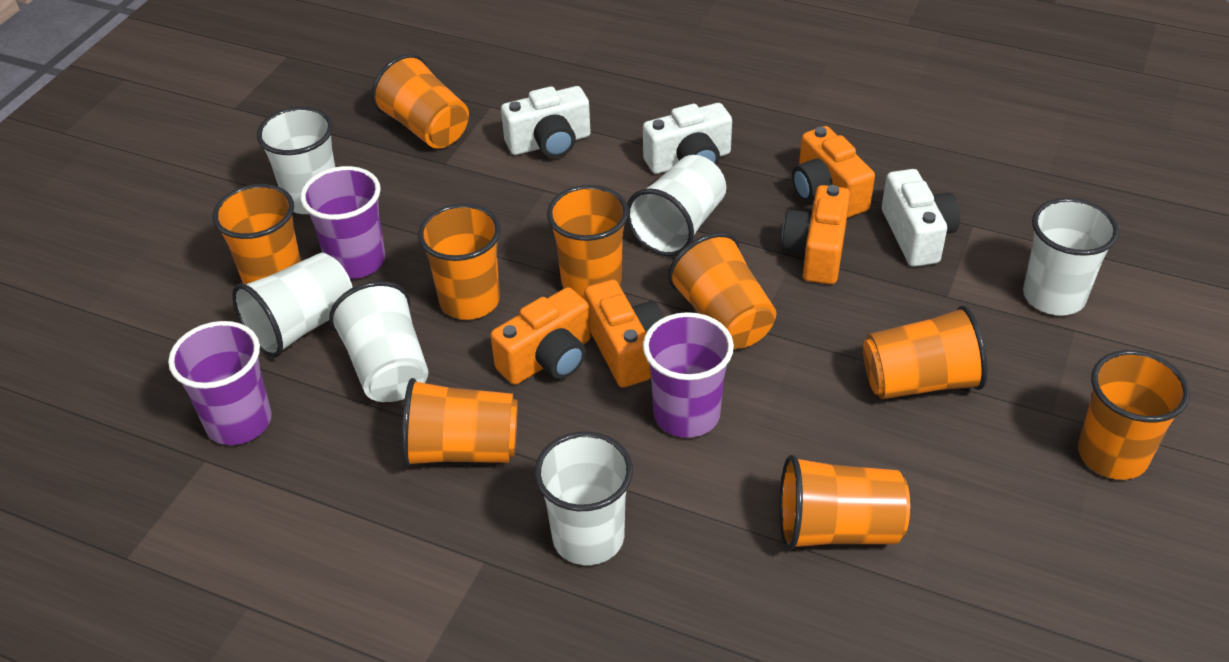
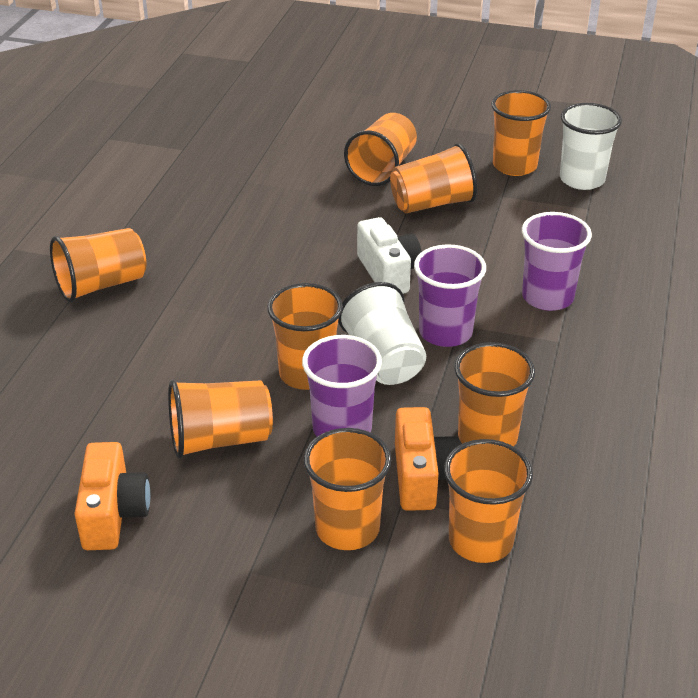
orange camera: [490,287,591,385] [584,279,664,387] [782,185,850,284] [792,126,875,218] = 4 -> [75,442,150,550] [395,407,460,511] = 2
white camera: [501,86,591,158] [643,103,732,174] [882,169,960,267] = 3 -> [357,217,422,294] = 1
white cup: [232,253,353,358] [257,107,335,214] [329,281,428,402] [534,432,633,565] [627,155,726,257] [1023,198,1119,316] = 6 -> [338,282,426,385] [560,103,622,190] = 2

